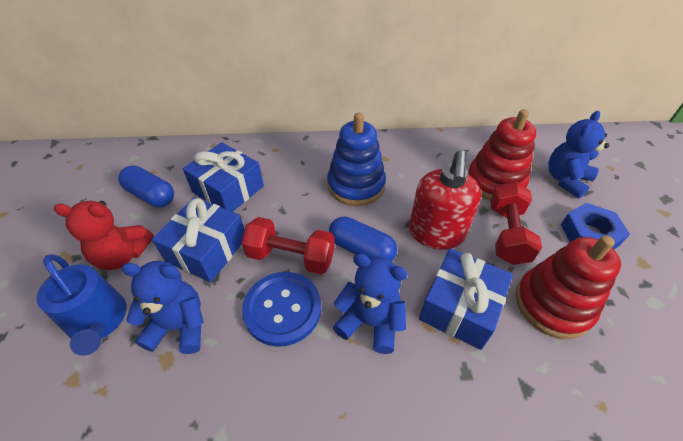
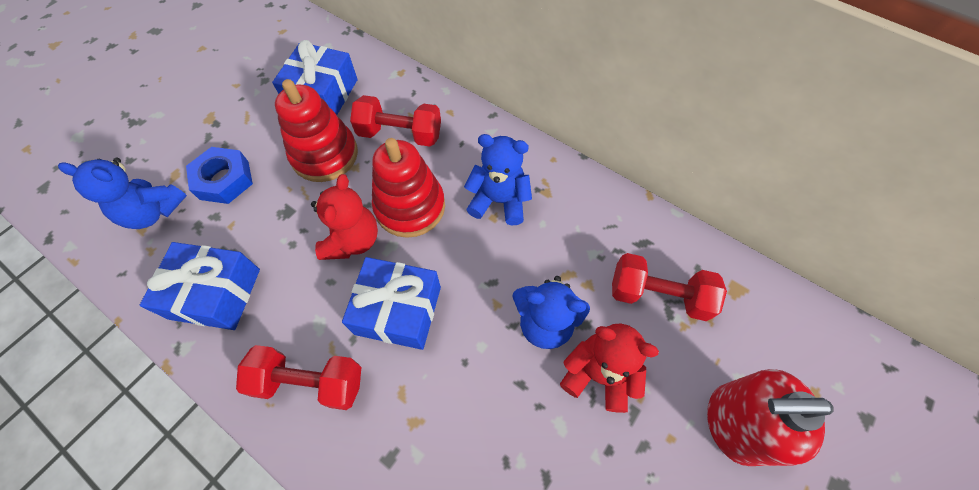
blue button: [242,272,321,347] = 1 -> none = 0
blue capsule: [118,165,174,207] [329,217,397,261] = 2 -> none = 0
blue stacking toy: [327,113,386,206] = 1 -> none = 0
blue watering can: [37,254,126,356] = 1 -> none = 0
red dumbbell: [241,217,335,275] [490,181,542,265] = 2 -> [236,345,361,410] [350,95,441,147] [612,253,727,321] = 3
red teddy bear: [54,201,154,270] = 1 -> [311,174,378,260] [560,323,659,413] = 2

